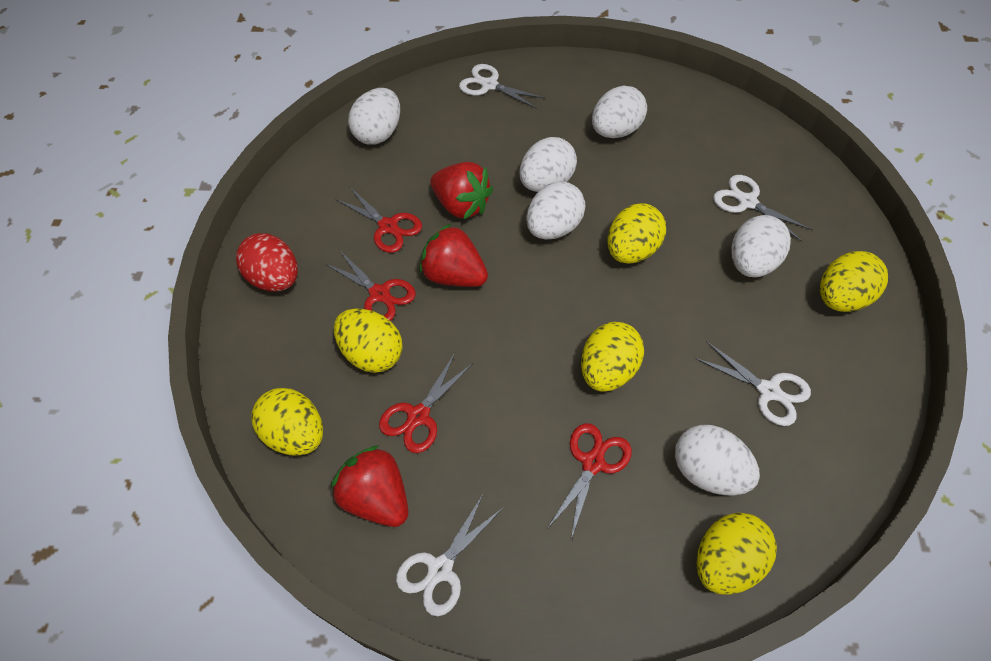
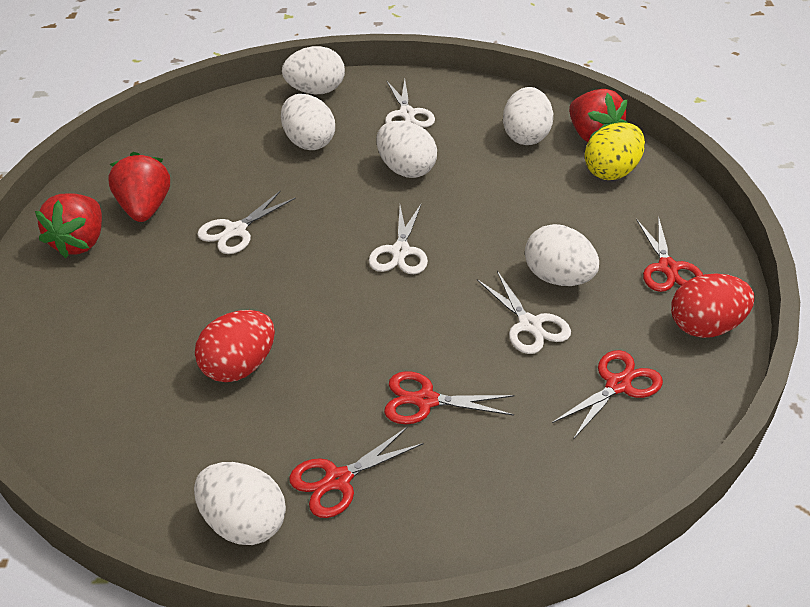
red egg: [236,233,298,291] = 1 -> [195,310,275,382] [671,274,754,338] = 2
yellow egg: [251,388,323,456] [334,308,403,373] [581,322,644,392] [608,203,666,264] [697,512,777,595] [820,251,888,312] = 6 -> [584,122,645,180] = 1

